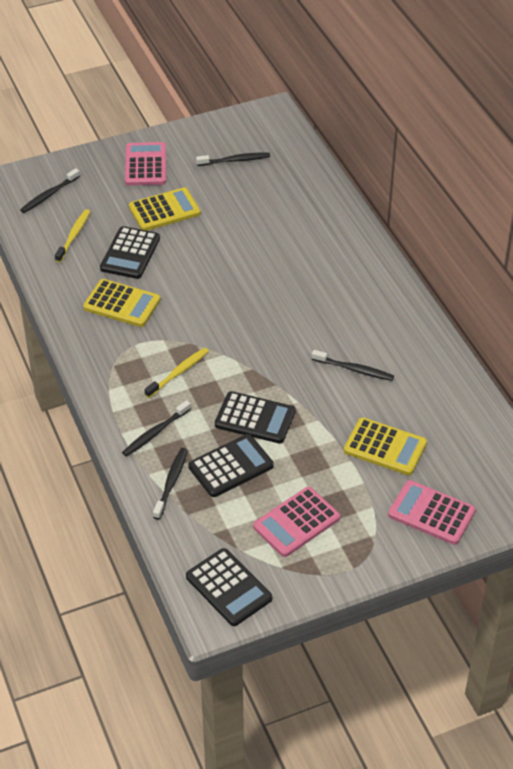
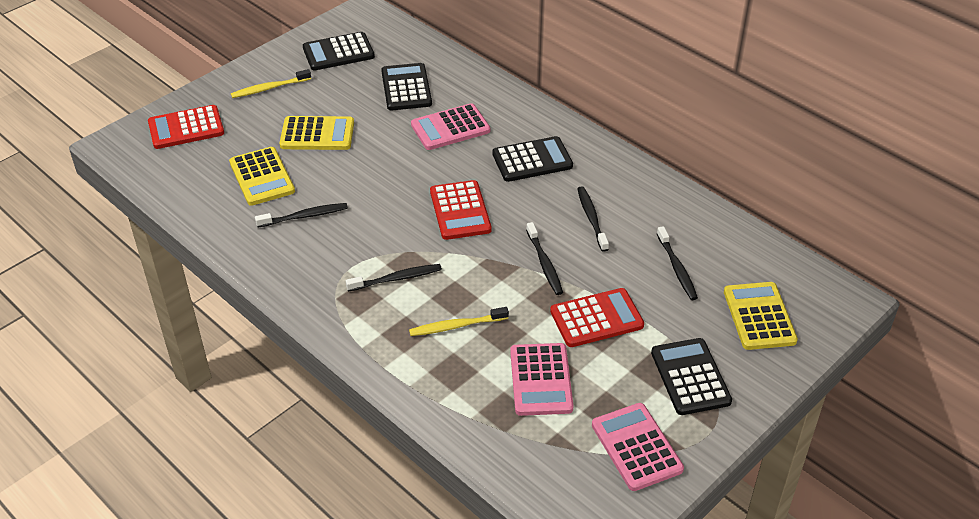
red calculator: none = 0 -> [148,105,224,149] [430,180,492,240] [550,288,644,347] = 3

